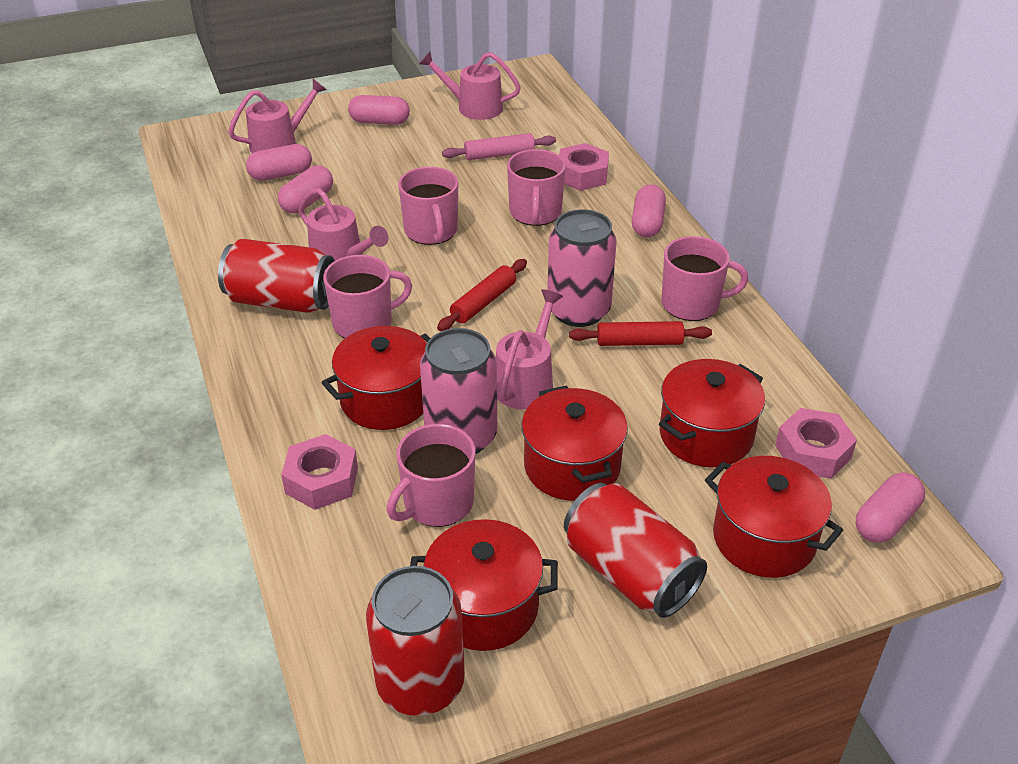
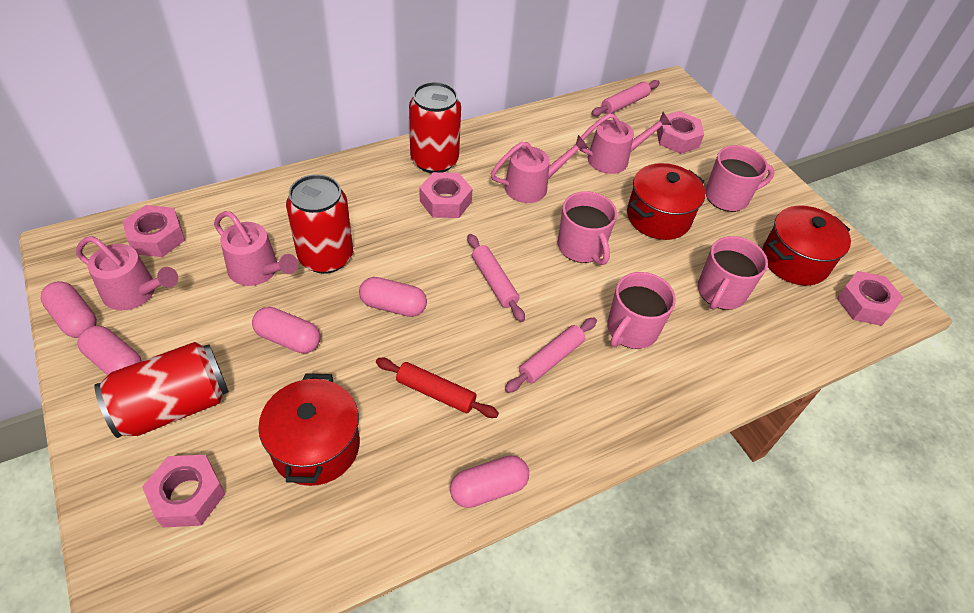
pink can: [420,328,497,454] [547,209,617,327] = 2 -> none = 0
pink mug: [323,255,412,338] [387,424,475,527] [398,167,458,245] [507,149,566,226] [661,236,748,321] = 5 -> [558,191,617,265] [607,272,676,349] [698,236,768,310] [705,145,775,212] = 4
pink nut: [281,434,358,510] [559,143,609,191] [775,408,857,479] = 3 -> [122,205,185,257] [142,455,225,528] [419,172,473,218] [657,111,704,154] [837,271,903,326] = 5
pink rolling pin: [442,133,556,160] = 1 -> [468,234,525,322] [505,317,597,393] [591,80,660,116] = 3
red pot: [322,326,430,430] [410,519,558,651] [522,385,628,501] [659,359,765,467] [705,456,843,578] = 5 -> [258,373,360,486] [627,163,705,240] [762,205,851,286] = 3
red rolling pin: [437,259,527,331] [569,321,712,346] = 2 -> [376,358,499,418] = 1

